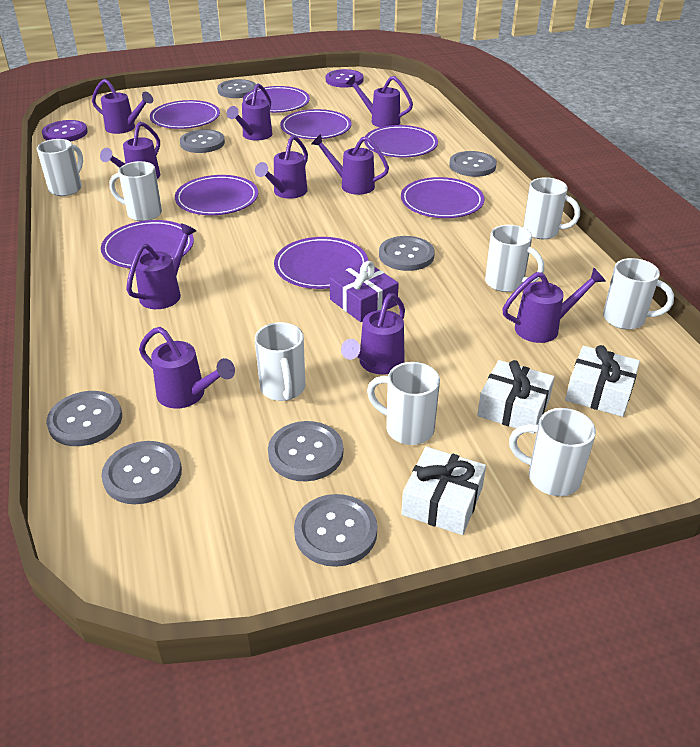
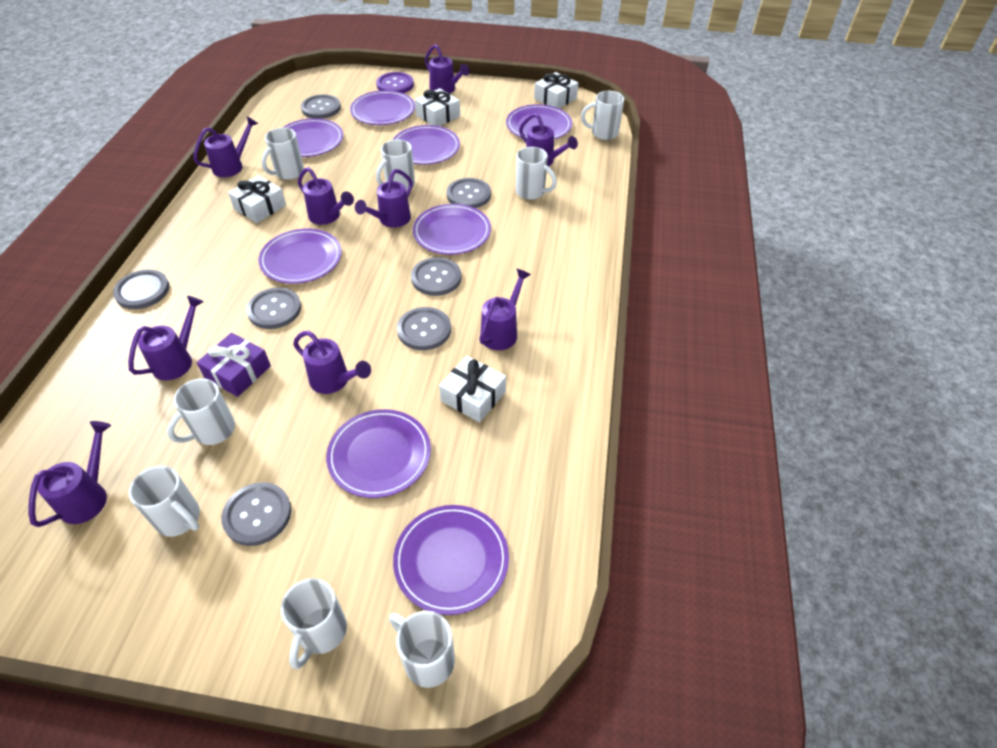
grey button: [46,391,122,446] [101,441,182,504] [180,129,225,153] [217,79,256,98] [268,421,343,481] [294,494,377,567] [379,236,435,271] [449,151,497,177] = 8 -> [113,269,169,309] [221,482,291,546] [246,287,301,329] [301,94,341,119] [397,307,451,350] [411,257,461,296] [446,178,491,208] = 7
purple button: [42,120,88,141] [326,69,364,88] = 2 -> [376,72,414,93] = 1
purple watering can: [92,79,153,134] [100,122,160,179] [126,224,196,309] [139,327,235,409] [227,83,272,141] [255,135,308,199] [311,134,389,195] [341,293,405,375] [346,75,413,127] [502,268,606,343] = 10 -> [28,421,111,527] [128,296,204,380] [193,116,258,177] [293,331,371,394] [298,167,354,225] [355,169,413,227] [425,44,470,93] [479,269,531,350] [519,113,578,166] = 9
white gift: [401,447,486,535] [477,360,555,434] [565,345,640,417] = 3 -> [228,175,286,223] [415,88,460,126] [439,356,506,423] [534,72,578,108] = 4

